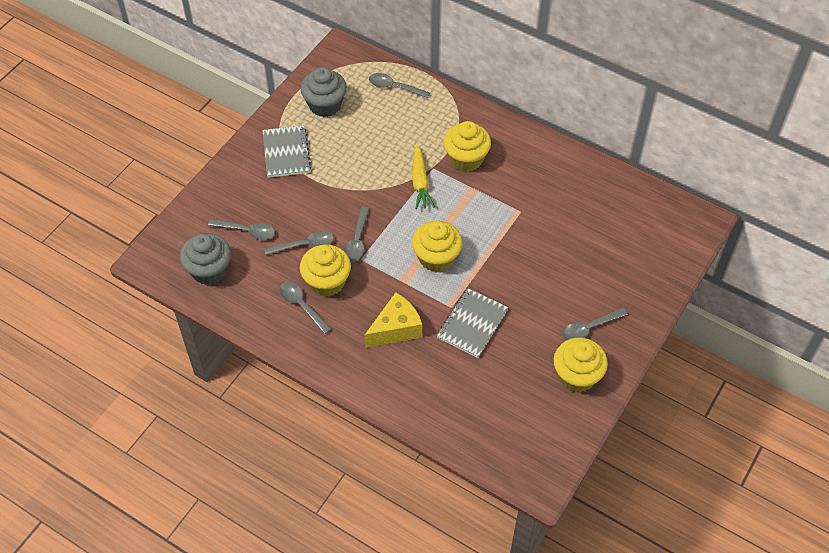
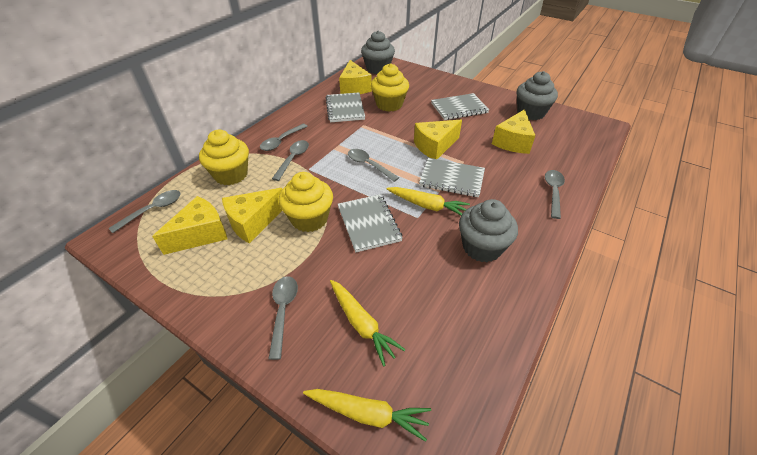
grey cupcake: [180,233,231,285] [301,67,347,117] = 2 -> [361,30,395,74] [459,199,518,262] [517,71,558,120] = 3
grey notebook: [262,125,311,178] [437,288,509,358] = 2 -> [326,92,365,122] [338,194,403,253] [419,158,485,197] [431,93,489,120] = 4
yellow carrot: [412,145,435,209] = 1 -> [303,389,431,442] [330,280,406,366] [386,187,470,216] = 3
yellow cheese: [365,292,422,348] = 1 -> [152,196,228,255] [222,188,282,243] [339,60,372,94] [414,120,462,159] [492,109,536,154] = 5
yellow cupcake: [300,244,351,297] [412,221,462,272] [443,121,491,172] [554,338,608,392] = 4 -> [199,130,249,185] [279,172,333,232] [371,63,409,112] = 3

